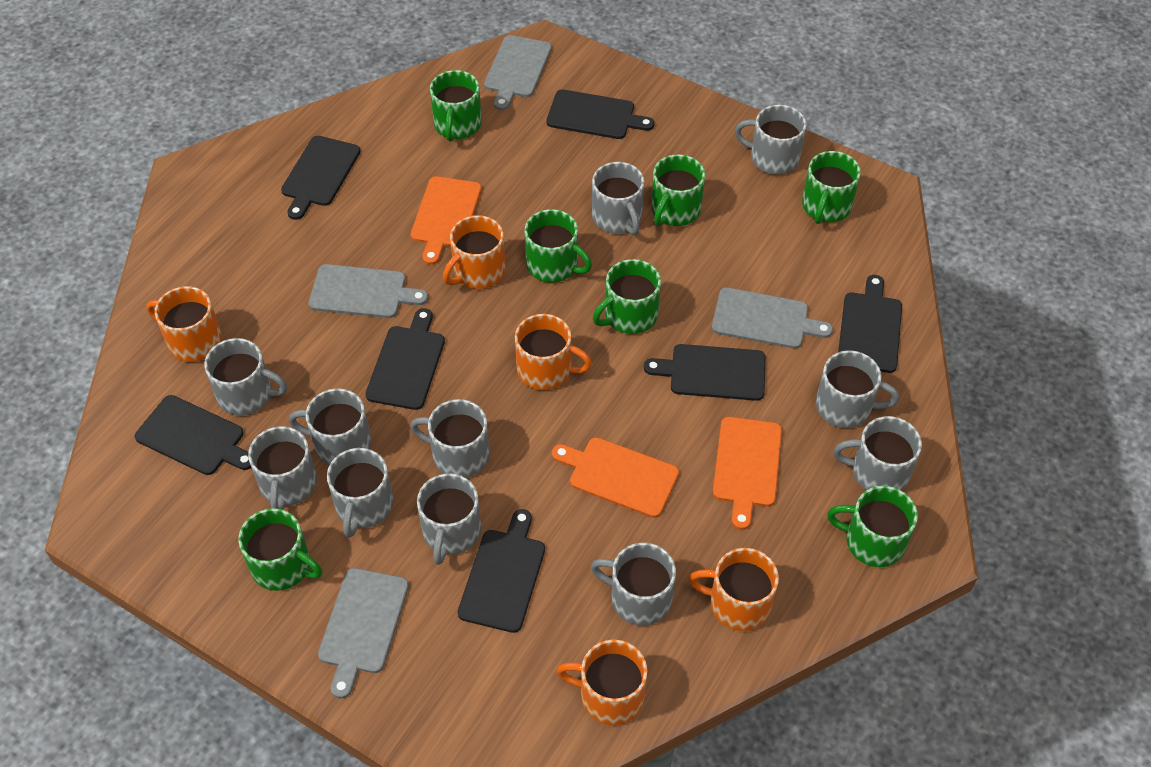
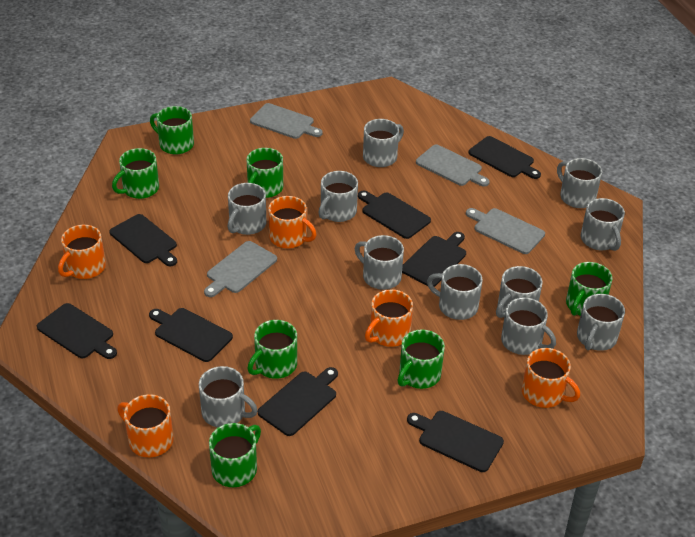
black cutting board: [135,395,251,475] [281,136,361,220] [365,308,445,410] [458,509,545,633] [546,89,654,139] [644,344,766,401] [838,275,902,373] = 7 -> [37,303,117,359] [109,214,177,267] [149,308,233,362] [258,367,338,436] [358,191,431,239] [402,232,466,287] [407,411,504,472] [469,136,541,179] = 8
orange cutting board: [411,176,482,265] [552,437,679,518] [713,417,782,530] = 3 -> none = 0

